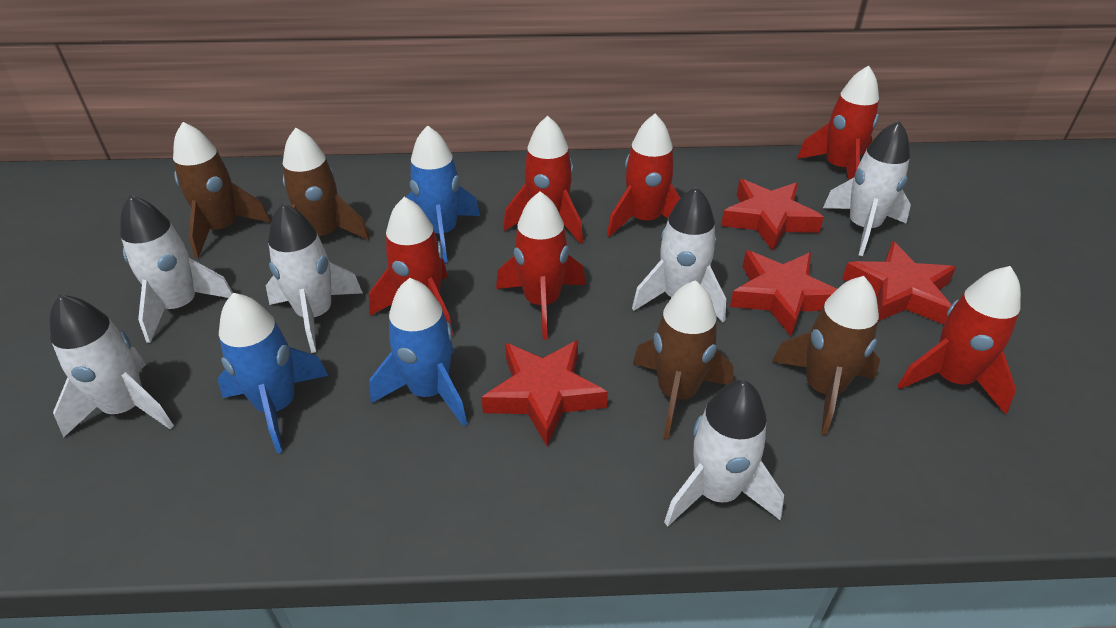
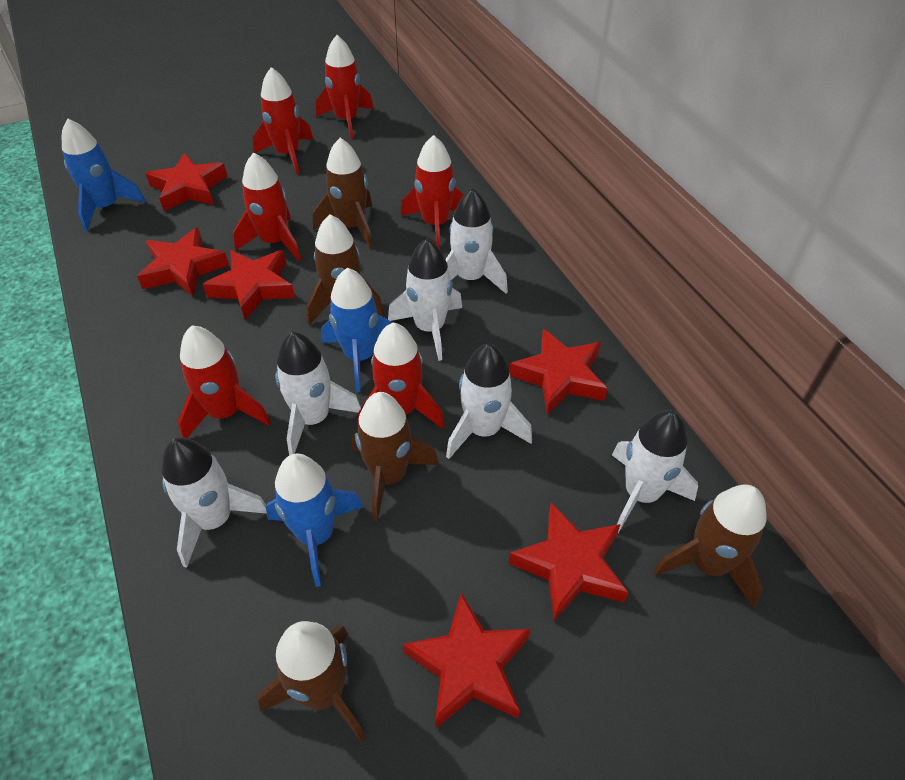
brown rocket: [173,122,271,258] [283,128,370,240] [633,280,733,439] [772,276,880,435] = 4 -> [258,621,366,743] [306,214,384,325] [313,138,373,248] [352,392,439,522] [654,485,767,608] = 5
red star: [481,340,608,446] [721,179,824,251] [730,251,837,336] [842,241,956,324] = 4 -> [137,227,229,297] [145,153,228,211] [203,250,295,320] [403,593,531,728] [509,503,629,621] [510,328,608,415] = 6

